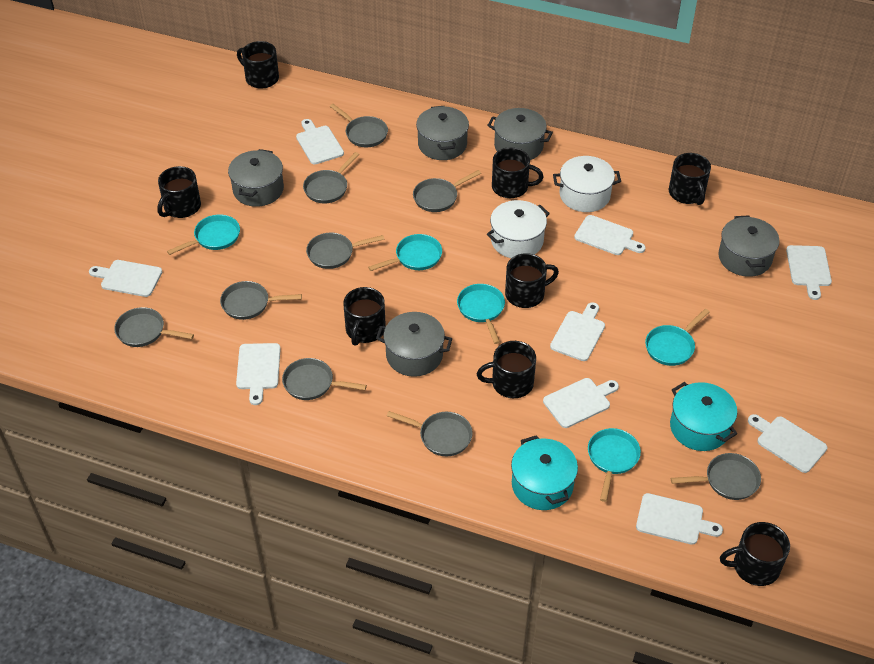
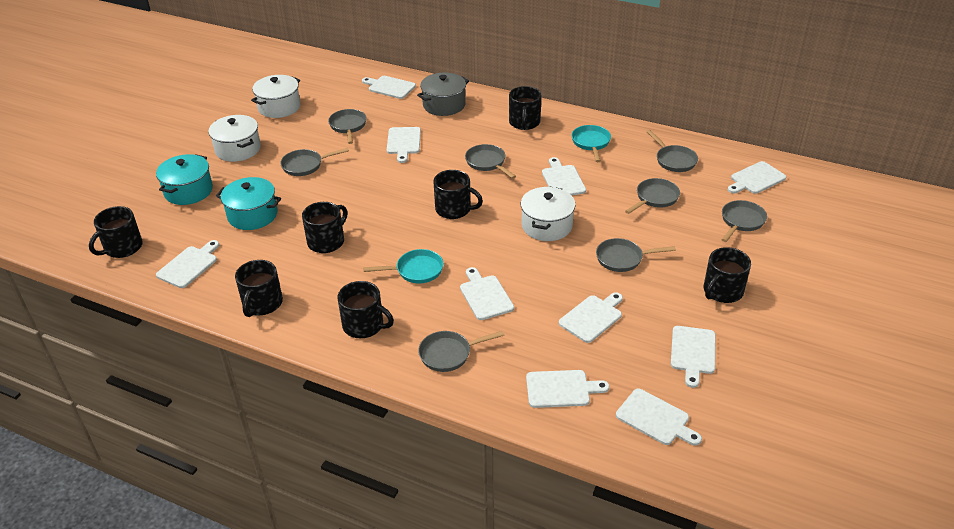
black mug: [157,166,201,218] [237,41,279,89] [343,287,386,346] [477,341,536,398] [492,147,544,198] [505,253,559,308] [669,153,711,205] [720,522,790,586] = 8 -> [89,206,143,258] [235,260,283,317] [302,202,347,253] [338,281,394,338] [433,170,483,219] [509,86,541,130] [704,247,751,303] = 7
grey pan: [114,307,194,347] [220,281,302,320] [282,358,367,400] [303,152,359,203] [306,233,384,269] [330,104,388,147] [387,411,473,456] [413,170,481,212] [671,453,761,500] = 9 -> [280,148,349,176] [328,109,367,144] [418,331,504,372] [465,144,516,179] [596,238,676,272] [625,178,680,214] [646,130,698,172] [721,200,767,242] = 8
grey pot: [228,149,284,207] [376,312,452,377] [416,106,469,160] [487,108,553,160] [718,216,779,277] = 5 -> [417,73,469,116] = 1
turquoise pan: [167,214,240,255] [368,234,442,271] [457,284,505,344] [588,428,641,502] [645,309,710,366] = 5 -> [363,249,443,284] [571,125,611,162] = 2
white cutting board: [89,260,162,297] [236,343,280,405] [296,119,344,164] [543,378,619,428] [550,302,605,361] [574,215,646,255] [636,493,723,545] [748,414,827,473] [786,245,832,300] = 9 -> [156,240,219,288] [362,76,416,99] [387,127,421,163] [460,267,514,320] [526,370,609,408] [542,157,586,196] [559,292,623,343] [616,389,702,446] [671,326,716,388] [728,161,786,194] = 10
white pot: [487,200,550,258] [553,156,621,212] = 2 -> [208,115,261,162] [251,75,301,118] [521,186,576,241] = 3

